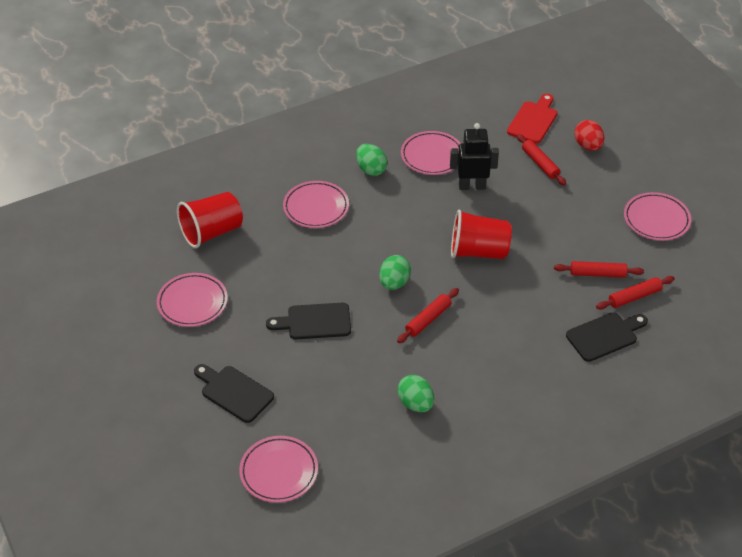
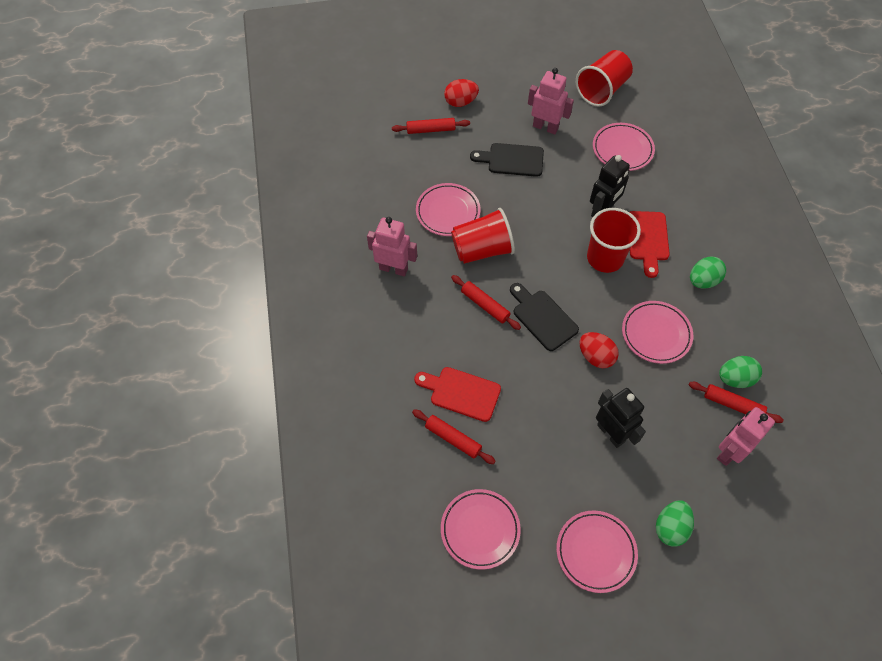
black cutting board: [194,364,274,423] [266,303,351,339] [566,312,648,362] = 3 -> [470,143,544,177] [510,283,579,351] = 2
black robot: [450,123,499,190] = 1 -> [590,155,630,217] [596,388,646,448] = 2
pink robot: none = 0 -> [367,217,417,276] [528,68,574,135] [717,407,775,466] = 3
red cup: [177,192,243,248] [451,209,512,259] = 2 -> [451,208,515,264] [576,50,633,107] [587,208,641,273] = 3
red cutting board: [507,94,557,143] = 1 -> [414,367,501,422] [630,211,670,278] = 2
red egg: [575,120,605,151] = 1 -> [444,79,479,107] [579,332,619,368] = 2

